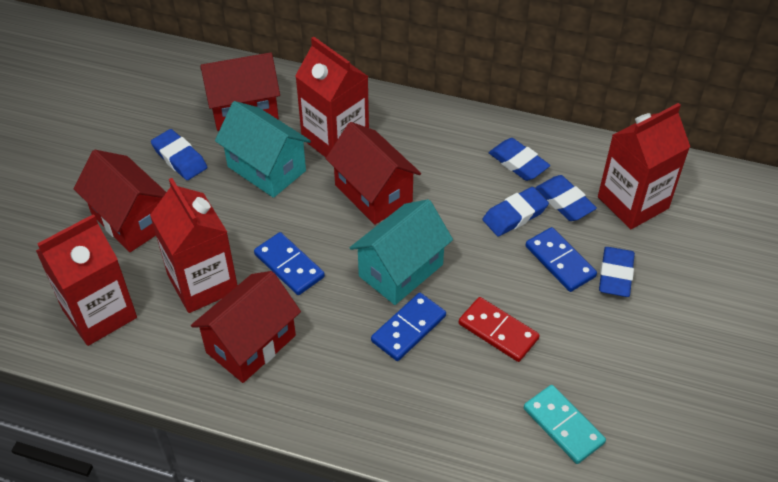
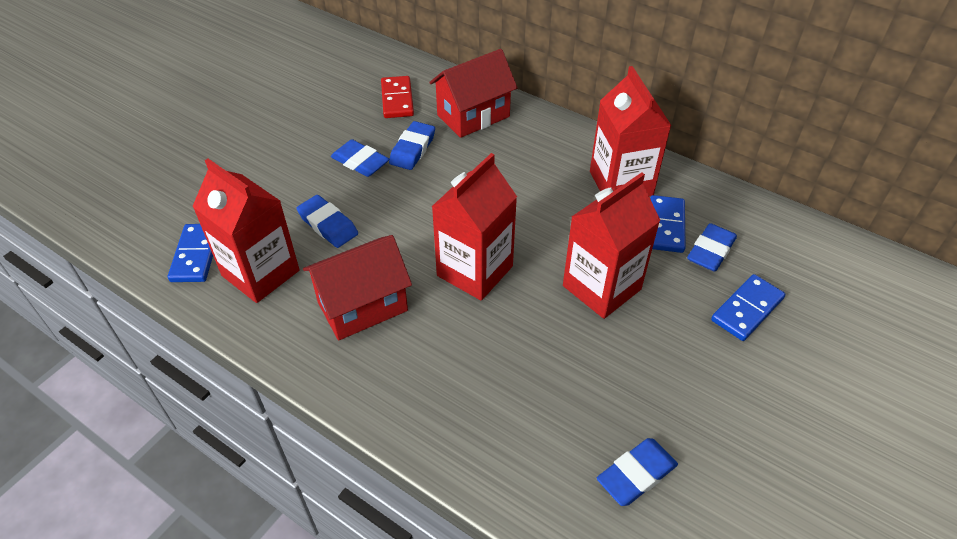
red house: [74,150,166,252] [191,271,301,383] [200,52,280,131] [326,122,421,225] = 4 -> [303,235,412,340] [429,49,518,138] = 2
turquoise domino: [524,385,606,464] = 1 -> none = 0
turquoise house: [215,101,311,198] [350,199,453,305] = 2 -> none = 0

